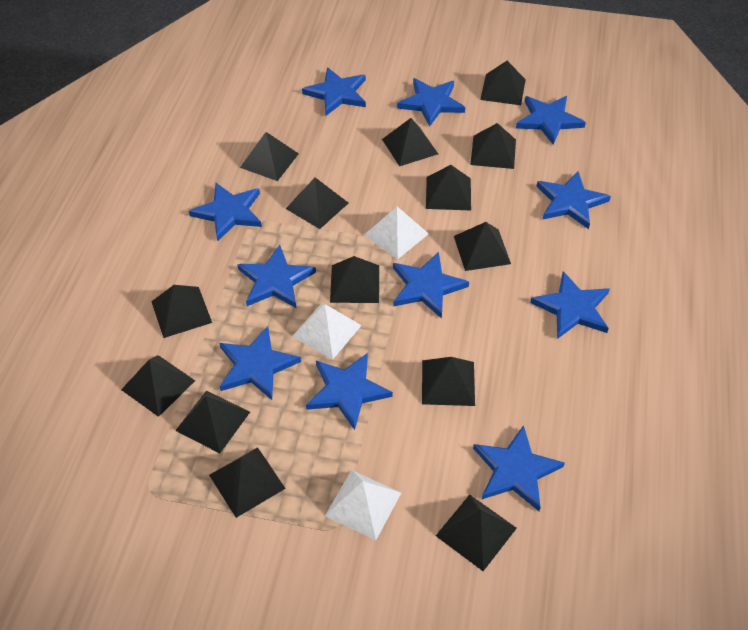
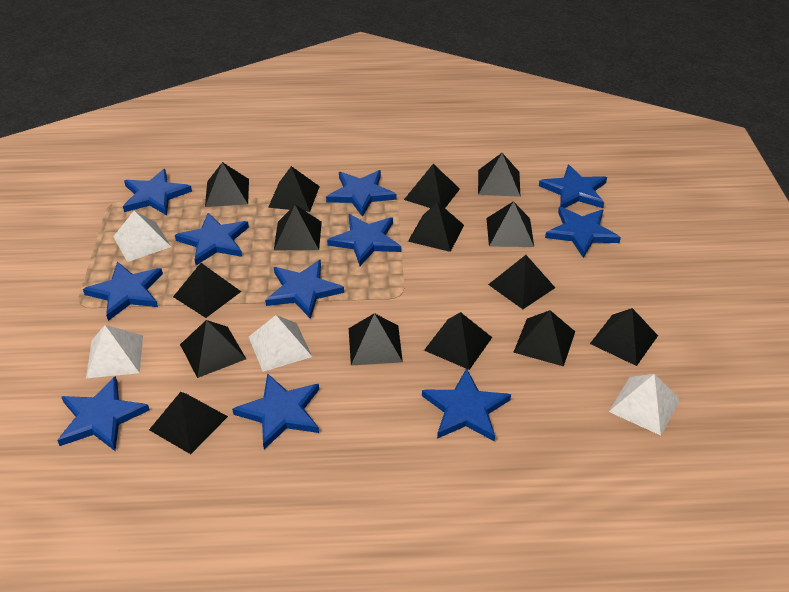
black pyramid: [121,355,195,417] [151,285,212,338] [175,390,250,453] [209,447,286,518] [240,132,299,181] [285,178,348,229] [330,256,379,303] [382,118,438,166] [422,357,475,406] [426,165,471,210] [436,495,517,571] [454,222,511,271] [470,123,516,169] [480,61,526,105] = 14 -> [149,392,228,454] [173,263,241,318] [180,320,246,378] [205,162,249,207] [268,166,320,212] [274,205,322,250] [349,313,403,365] [404,164,460,208] [408,202,464,252] [424,312,492,370] [478,153,520,197] [486,201,534,247] [488,255,555,309] [513,310,575,366] [590,308,658,366] = 15
white pyramid: [292,304,362,360] [325,470,401,540] [364,207,429,259] = 3 -> [86,325,143,378] [113,211,171,262] [249,315,312,372] [609,374,680,436] = 4

